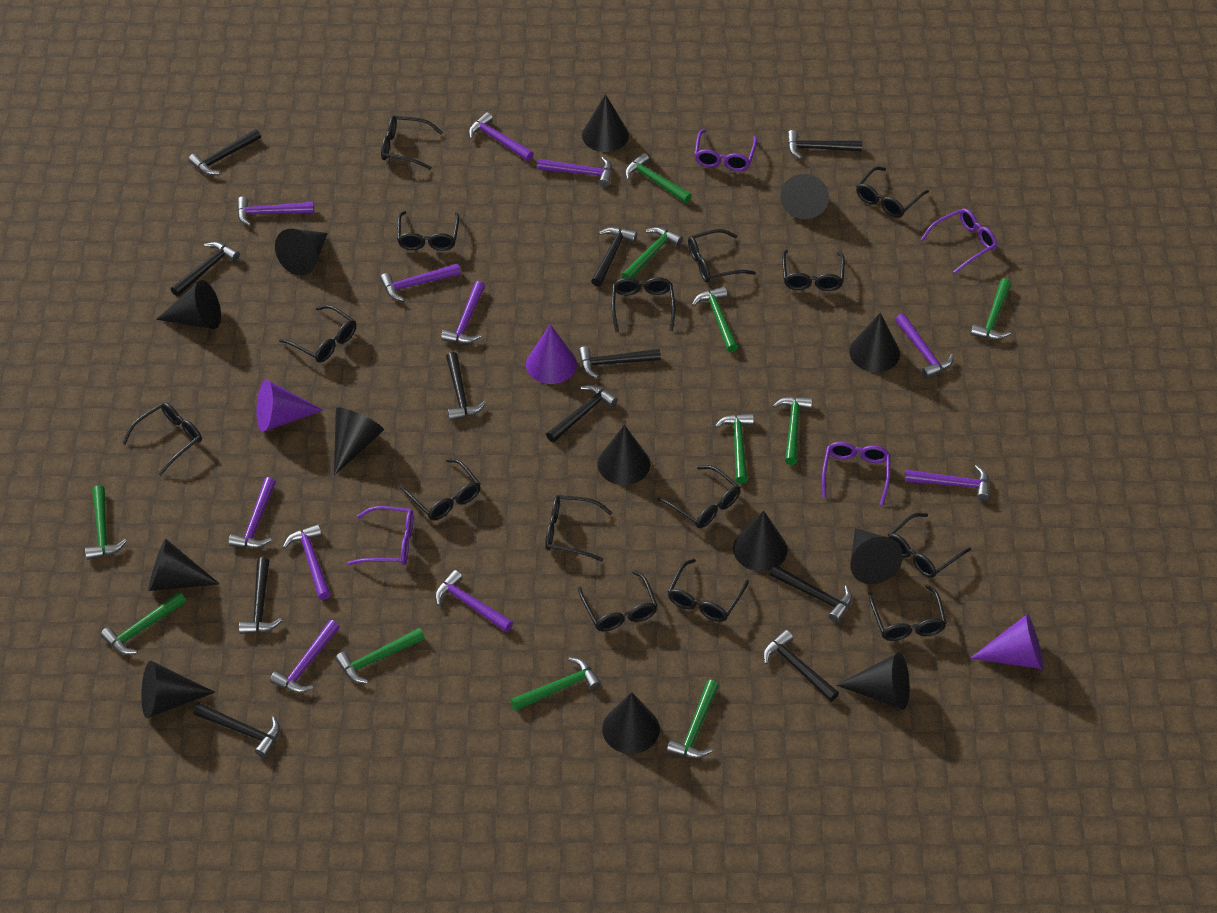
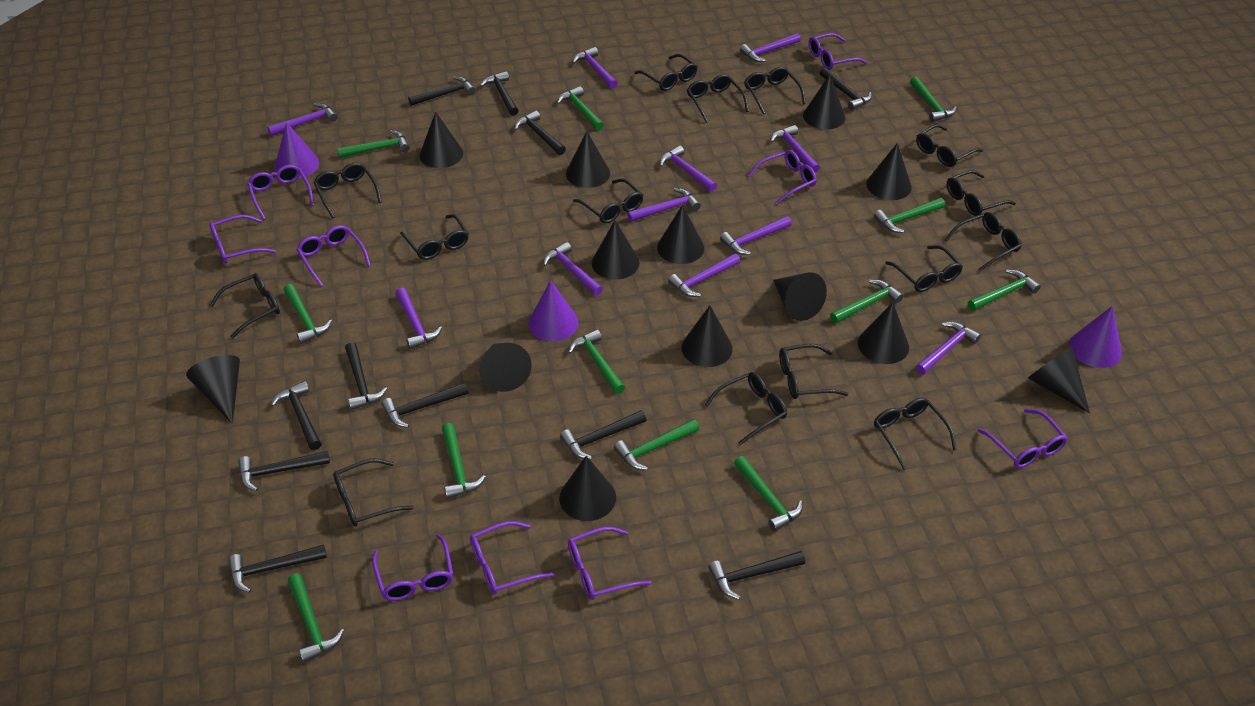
green hammer: [85,485,127,560] [101,592,186,655] [335,628,425,683] [510,657,601,711] [621,227,683,279] [625,153,692,203] [667,680,719,758] [692,286,738,352] [715,413,754,484] [773,397,812,465] [971,278,1011,340] = 11 -> [284,284,332,344] [288,574,344,663] [337,130,409,158] [442,423,486,499] [557,86,604,131] [568,329,625,394] [614,419,699,470] [734,456,803,532] [830,280,904,323] [874,198,945,233] [910,77,957,122] [968,270,1041,311] = 12
purple glasses: [348,506,413,565] [694,129,757,171] [822,442,890,505] [920,208,997,273] = 4 -> [209,215,276,263] [247,165,314,220] [296,225,371,287] [372,534,453,601] [470,521,554,594] [568,527,651,600] [748,150,817,204] [808,33,867,70] [978,409,1068,468] = 9

